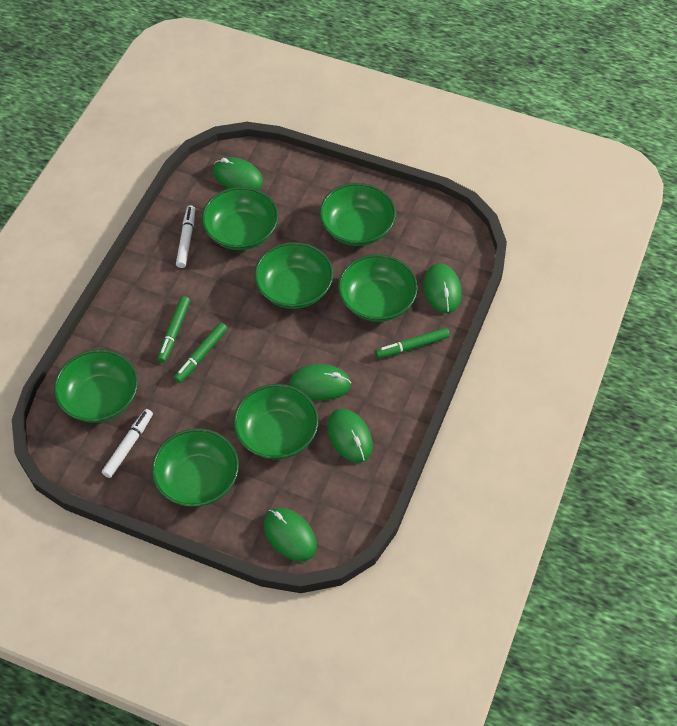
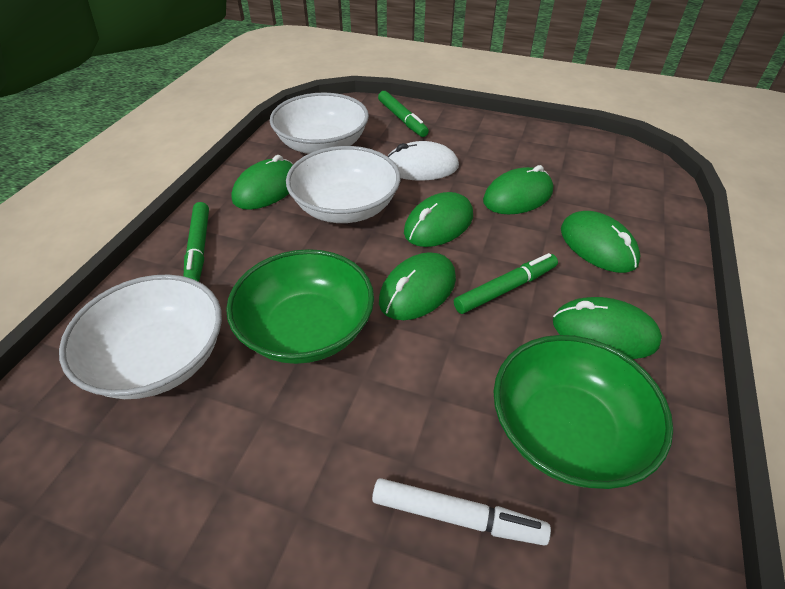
green bowl: [54,349,138,423] [152,428,239,507] [202,187,278,250] [233,384,319,459] [254,242,333,309] [320,183,396,246] [338,254,418,322] = 7 -> [226,249,374,364] [494,335,673,489] = 2
green mouse: [213,157,263,190] [264,507,317,562] [290,364,351,400] [327,409,373,463] [423,263,462,313] = 5 -> [231,155,293,210] [379,252,456,320] [404,192,473,247] [483,165,553,214] [553,297,662,359] [561,211,641,273] = 6
white bowl: none = 0 -> [59,274,222,399] [270,92,369,154] [286,146,401,223] = 3
white marker: [102,409,153,478] [176,205,195,268] = 2 -> [372,478,551,546] = 1
white mouse: none = 0 -> [387,141,459,181] = 1

